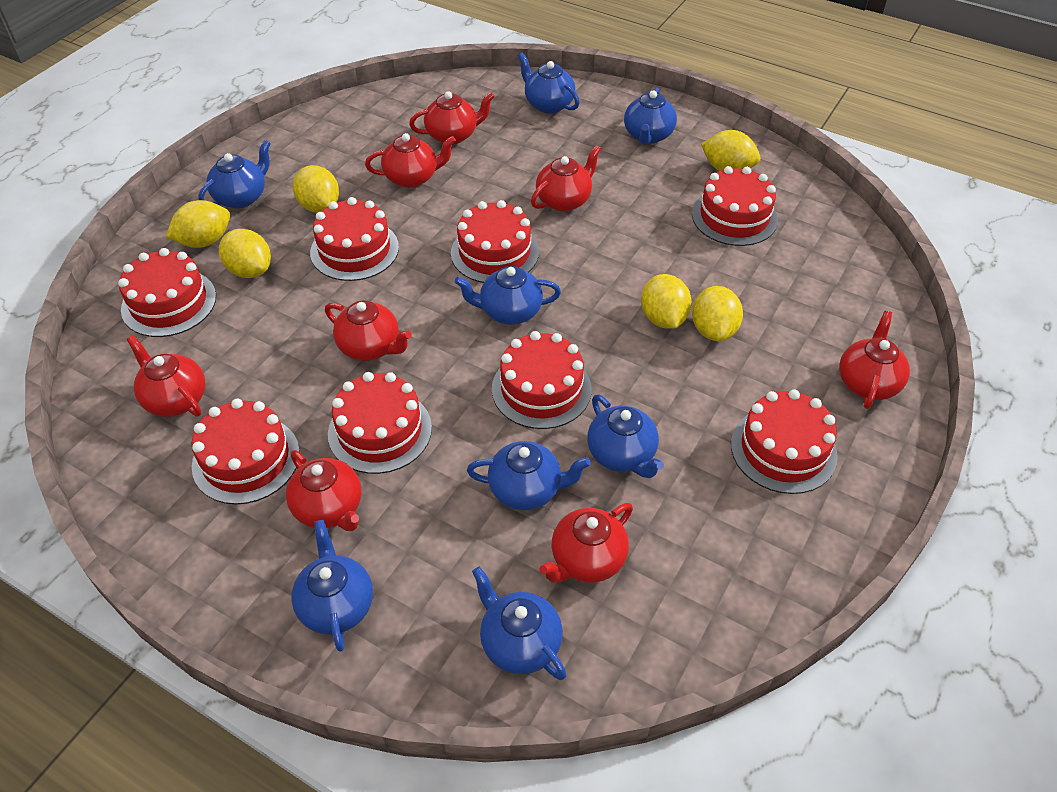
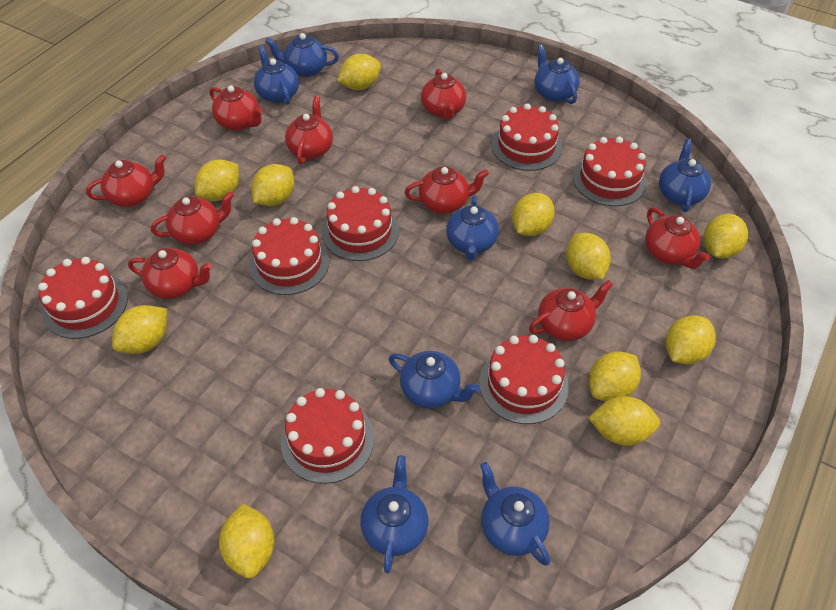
red cake: [118,248,216,337] [192,399,300,504] [310,197,399,281] [328,372,432,474] [451,200,539,283] [492,331,591,429] [692,166,778,246] [731,389,838,494] = 8 -> [38,257,128,339] [249,217,329,295] [281,388,374,484] [322,186,399,261] [479,335,569,424] [491,103,562,171] [573,137,647,206] = 7
red teapot: [126,335,205,417] [286,450,361,531] [325,301,412,361] [365,133,456,188] [409,91,495,145] [531,145,601,211] [539,503,633,583] [839,311,910,409] = 8 -> [86,155,166,207] [128,248,213,299] [151,192,234,245] [209,86,263,131] [285,96,333,164] [405,166,489,214] [421,68,466,120] [529,280,613,341] [645,207,710,269] = 9
yellow lemon: [166,200,230,248] [219,229,271,278] [293,165,339,213] [641,274,692,329] [692,286,743,341] [701,130,761,171] = 6 -> [112,305,167,354] [195,159,239,201] [219,503,275,579] [251,164,294,206] [337,54,381,90] [512,193,555,236] [566,233,611,280] [588,396,660,446] [589,351,641,401] [665,315,716,364] [703,214,748,259] = 11

